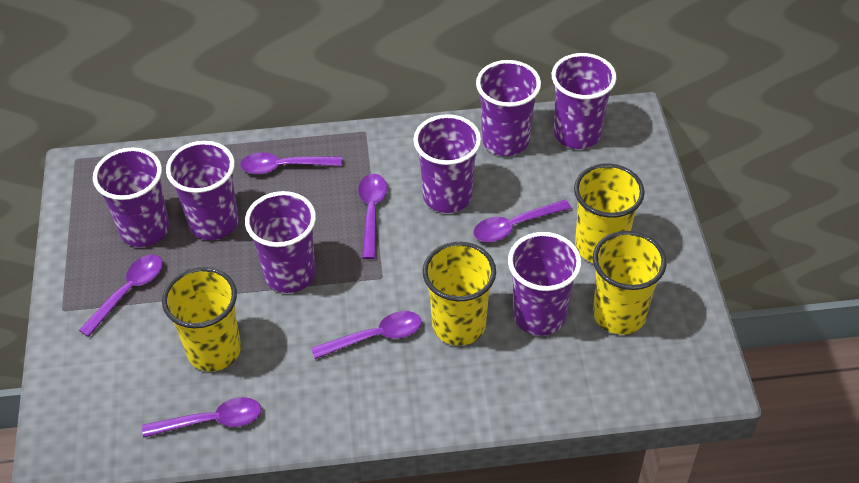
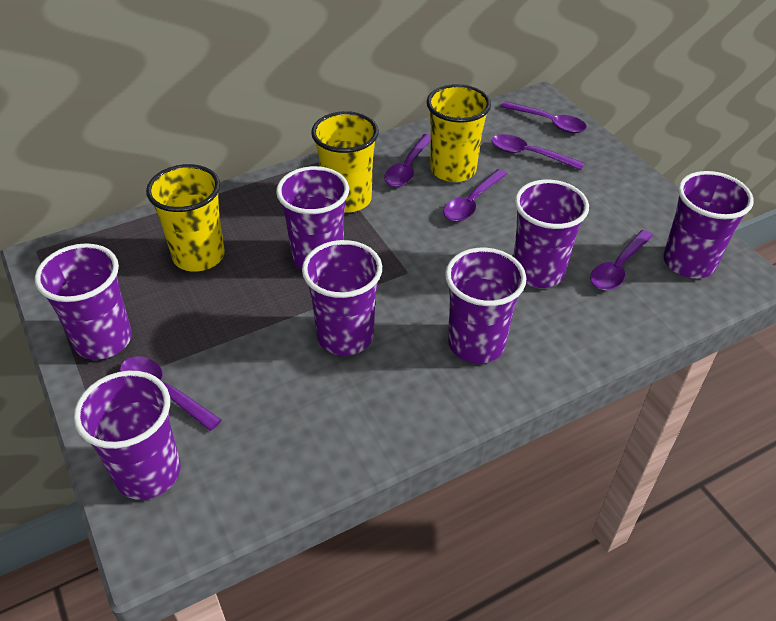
yellow cup: [162,267,241,372] [423,242,496,346] [574,163,645,263] [593,231,666,335] = 4 -> [146,164,225,272] [311,111,379,213] [427,84,491,182] = 3

